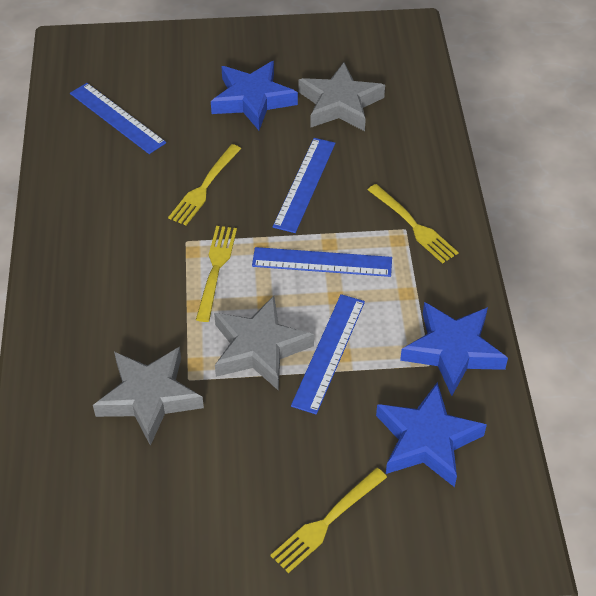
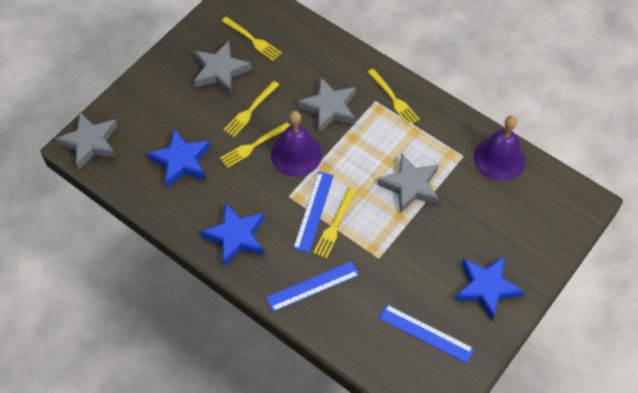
blue ruler: [70,83,166,154] [252,247,392,277] [273,138,335,233] [291,294,365,414] = 4 -> [266,261,360,312] [293,171,334,253] [379,304,474,363] = 3
grey star: [93,347,204,446] [214,296,314,391] [299,62,385,131] = 3 -> [55,112,118,170] [194,41,252,95] [297,77,356,133] [377,153,439,214] = 4
purple bell: none = 0 -> [271,111,322,177] [474,116,525,181] = 2
yellow fork: [168,144,241,225] [196,226,237,322] [270,468,387,573] [368,184,459,264] = 4 -> [220,122,290,168] [222,17,282,61] [223,81,279,137] [314,188,356,258] [367,69,420,126] = 5

